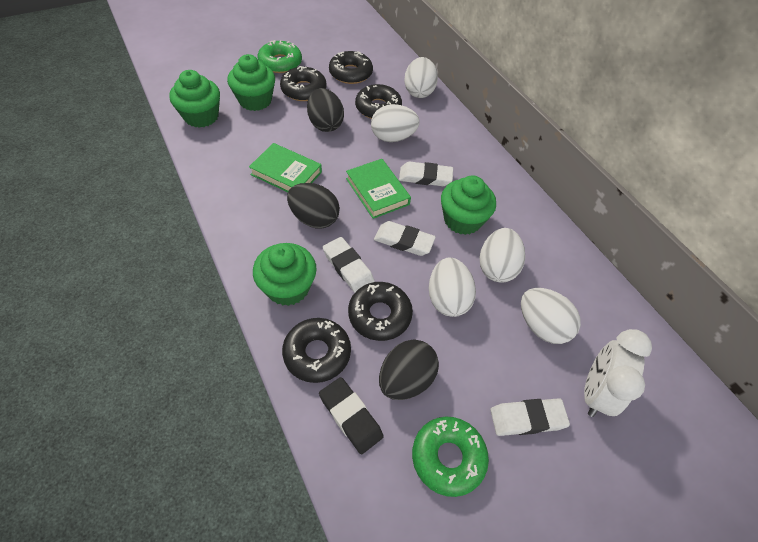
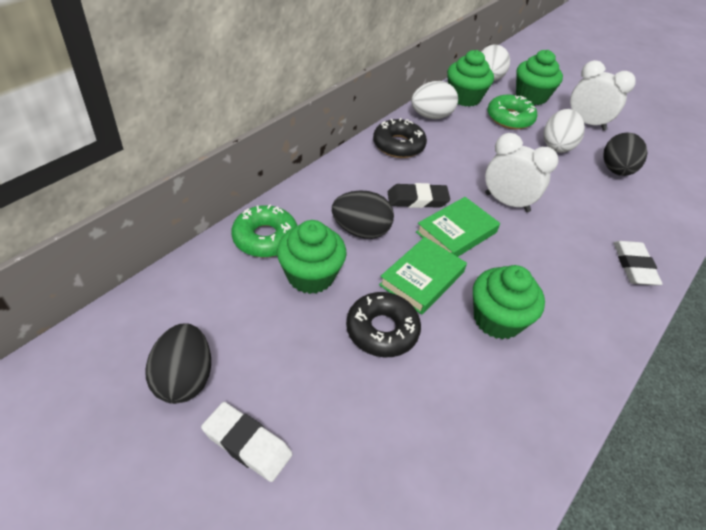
black donut: [280,66,326,101] [282,318,351,383] [329,51,373,84] [348,282,413,341] [355,84,402,119] = 5 -> [346,292,421,357] [373,118,427,158] = 2
white clock: [584,329,652,417] = 1 -> [485,133,558,212] [570,60,636,131] = 2
white egg: [371,104,420,142] [404,57,438,98] [429,258,476,317] [479,228,525,283] [521,288,581,344] = 5 -> [411,81,458,119] [481,45,510,81] [544,109,585,153] = 3
white eraser: [323,237,375,293] [374,221,436,256] [399,162,453,186] [491,398,570,436] = 4 -> [201,402,293,482] [614,241,662,285] = 2

